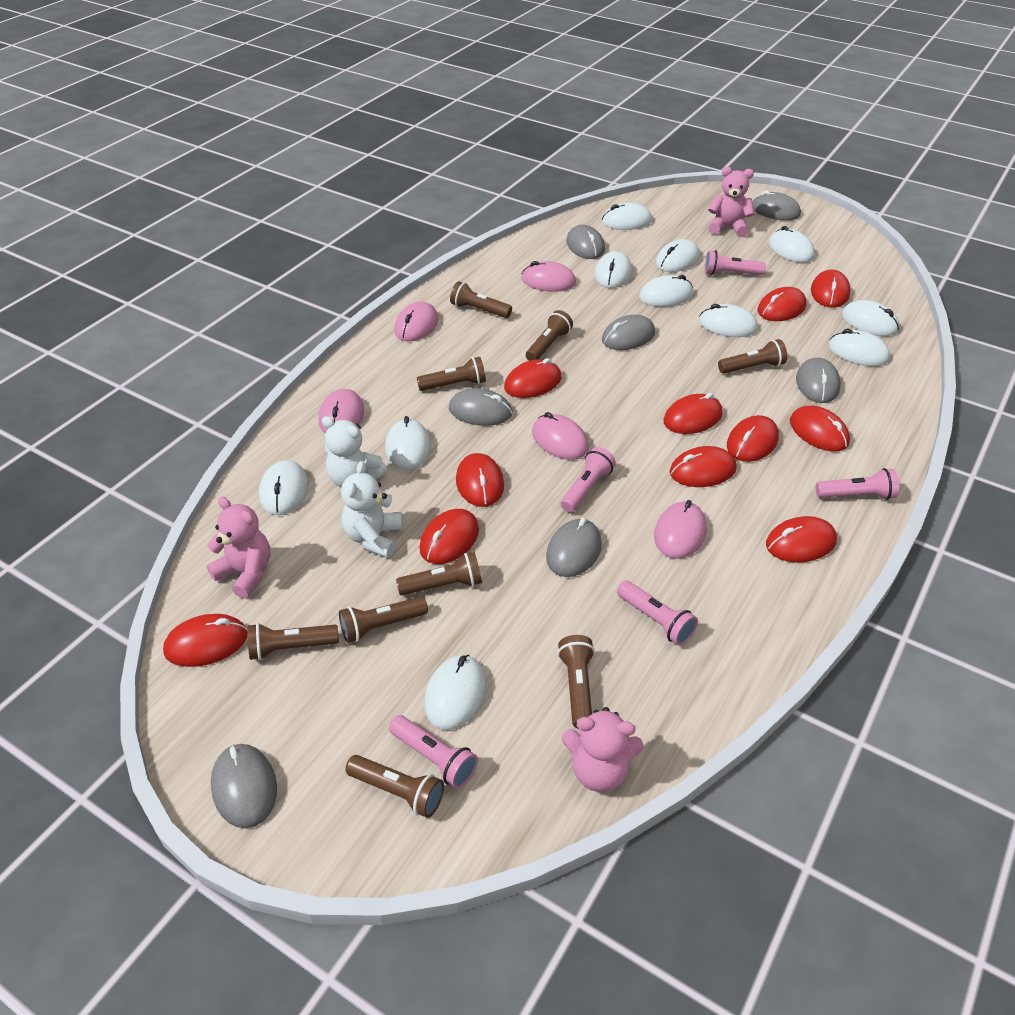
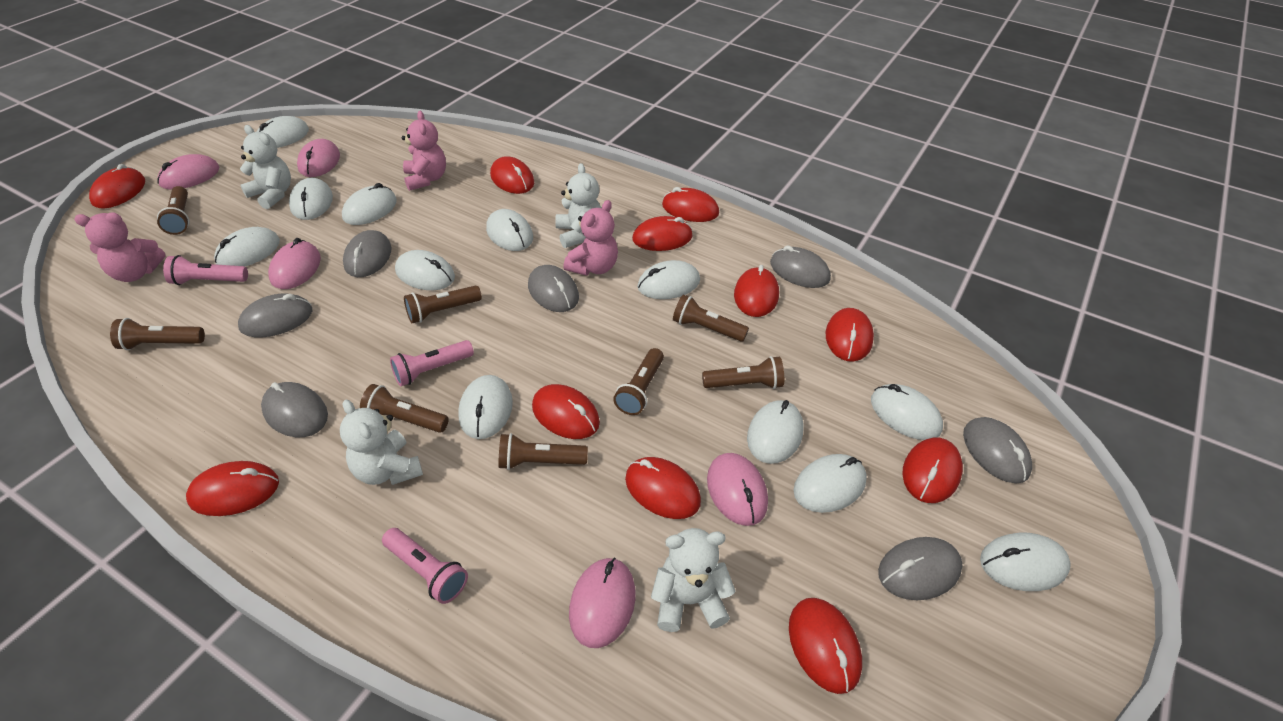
brown flashlight: [247,623,339,660] [339,597,428,643] [345,755,444,818] [396,552,482,596] [417,357,486,391] [450,281,512,318] [526,310,573,361] [558,635,595,729] [718,339,787,374] = 9 -> [110,318,205,350] [157,186,189,235] [360,384,449,433] [404,285,482,323] [499,433,588,470] [613,348,664,415] [673,294,749,342] [702,356,784,389] = 8
pink flashlight: [389,715,478,789] [560,447,616,512] [617,580,698,645] [704,250,766,275] [816,468,899,500] = 5 -> [163,255,248,285] [382,528,468,604] [390,340,474,386] = 3
white mouse: [259,460,309,515] [385,416,431,470] [424,655,486,730] [594,251,632,288] [602,203,652,230] [639,275,693,307] [656,239,700,272] [699,304,758,337] [769,226,815,263] [829,329,890,366] [842,300,899,336] = 11 -> [214,227,280,267] [256,116,309,148] [289,178,333,220] [342,183,397,225] [395,250,455,290] [458,375,513,439] [486,209,533,251] [637,260,700,299] [747,400,804,464] [793,454,867,513] [871,384,943,440] [980,533,1071,591] = 12
white teddy bear: [322,416,387,488] [341,461,402,558] = 2 -> [240,125,291,209] [340,400,423,485] [555,163,601,248] [651,528,736,632] = 4

